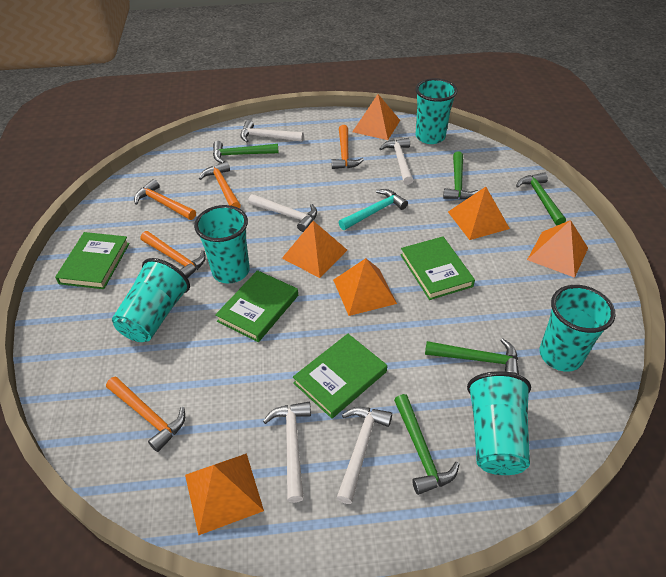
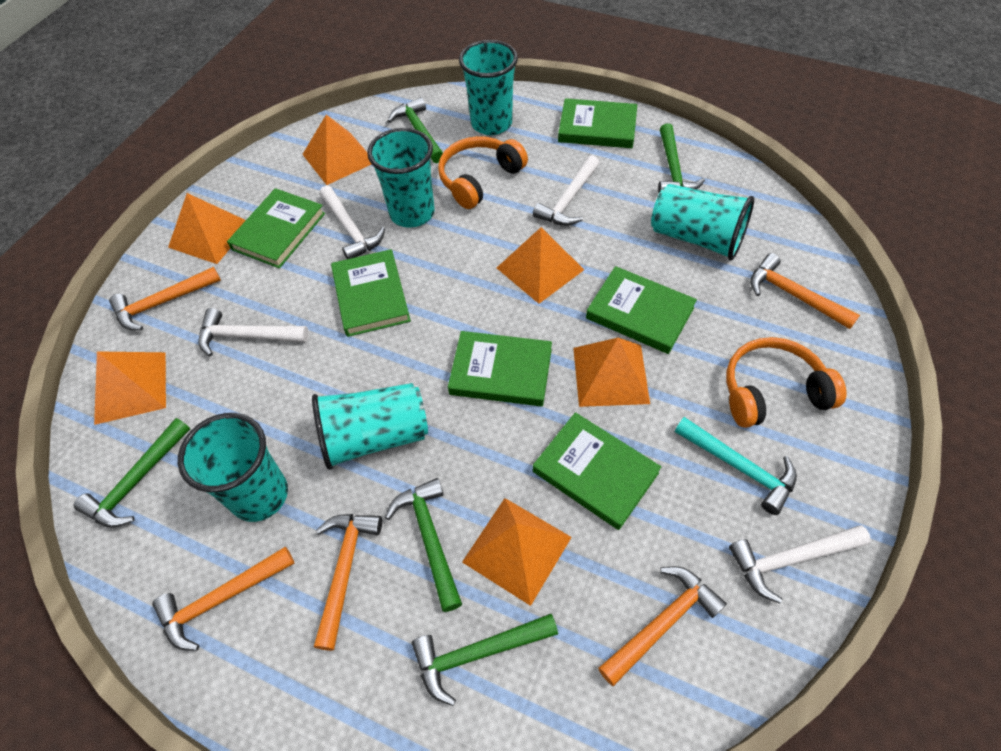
green book: [55,232,130,289] [215,270,298,342] [293,334,387,419] [401,236,475,300] = 4 -> [227,188,325,268] [331,249,411,337] [448,331,552,407] [533,412,661,530] [558,98,637,148] [586,266,697,354] = 6
orange headphones: none = 0 -> [438,136,528,209] [726,337,846,428] = 2
white hammer: [240,120,304,142] [248,194,317,232] [263,402,311,503] [337,407,392,504] [379,138,413,185] = 5 -> [198,308,309,357] [319,185,385,259] [533,155,600,226] [729,525,871,603] = 4

